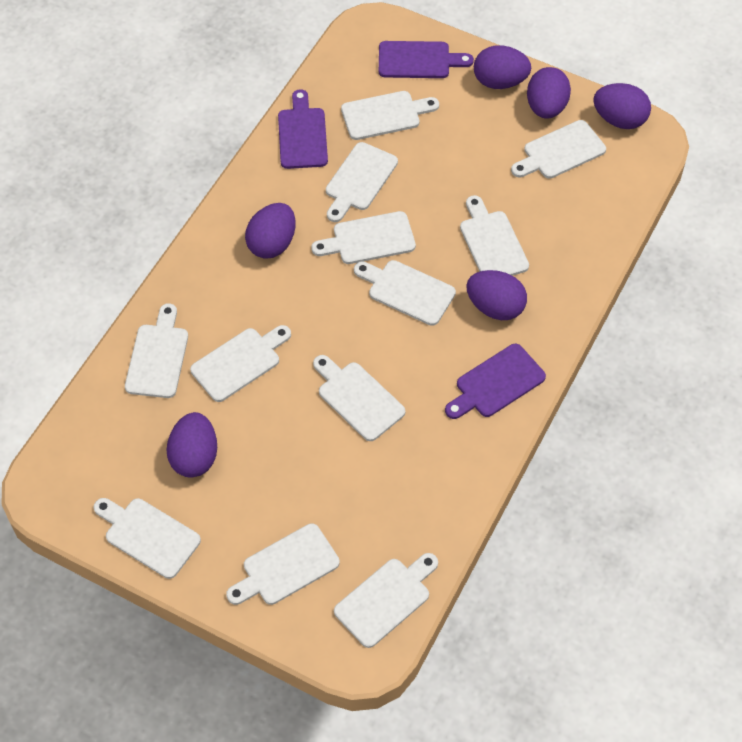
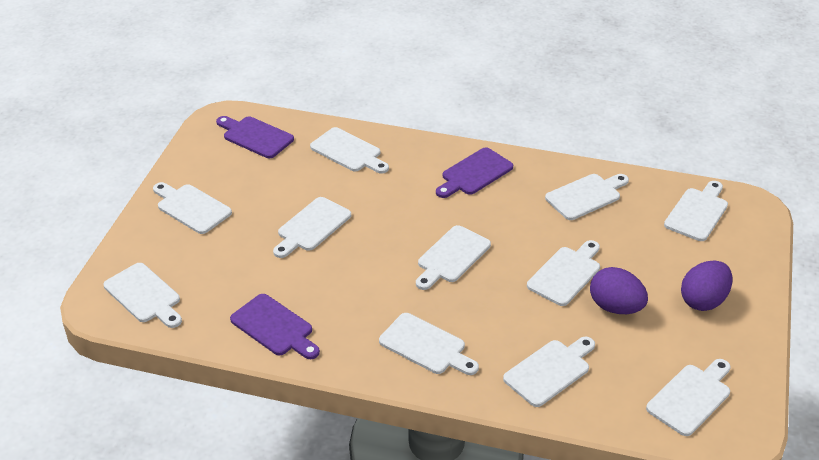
purple egg: [166,412,217,478] [245,203,296,259] [466,270,527,320] [474,45,531,89] [527,67,571,119] [593,83,651,129] = 6 -> [590,267,648,314] [681,260,733,311] = 2
white cutting board: [94,498,201,579] [125,303,188,398] [190,325,291,402] [226,523,340,605] [311,211,416,264] [313,355,405,441] [326,142,398,222] [334,553,438,648] [341,91,439,140] [354,260,456,326] [460,195,529,276] [511,120,606,179] = 12 -> [103,263,182,328] [153,182,232,234] [273,197,351,258] [310,127,389,174] [379,313,479,375] [416,225,491,290] [503,337,595,407] [527,240,600,306] [545,174,629,220] [646,359,731,436] [664,181,728,241] = 11

